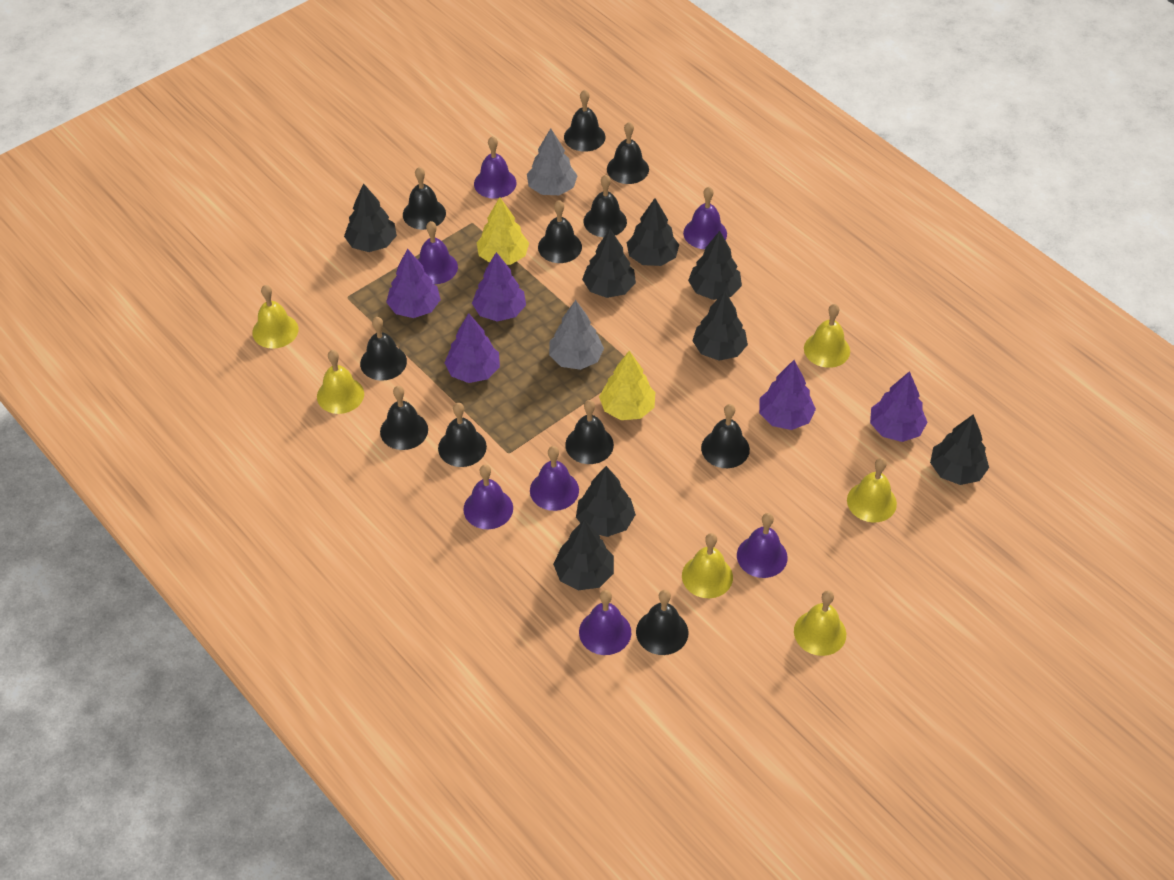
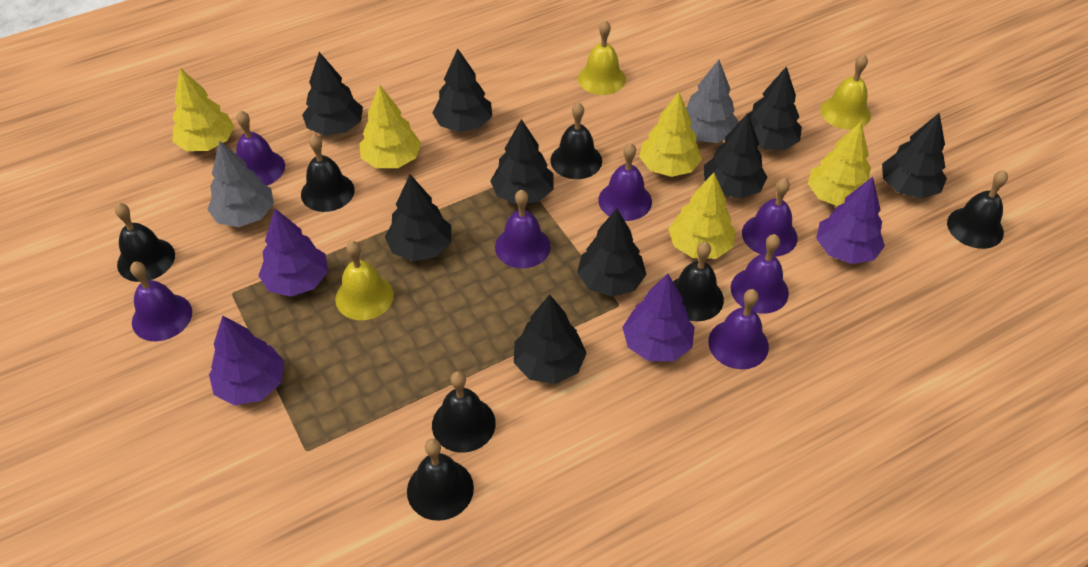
black bell: [360,317,407,381] [380,386,428,450] [403,167,446,230] [438,403,487,467] [538,200,582,263] [564,90,606,152] [565,400,614,464] [584,175,627,237] [607,122,649,184] [636,590,688,655] [701,404,750,468] = 11 -> [115,203,175,282] [301,134,355,212] [407,439,474,521] [432,371,496,453] [551,102,602,179] [673,242,724,321] [947,170,1008,249] = 7
black tree: [344,183,397,252] [553,520,614,591] [576,466,636,537] [582,229,636,298] [627,198,679,266] [688,231,742,300] [692,291,748,361] [930,414,989,485] = 8 -> [302,52,363,135] [385,174,451,262] [433,49,492,132] [490,119,554,205] [514,294,587,384] [577,209,647,297] [704,113,767,199] [749,66,802,150] [882,113,947,199] = 9
purple tree: [386,249,441,318] [444,313,500,383] [472,252,526,322] [759,360,816,430] [870,371,928,442] = 5 -> [209,316,285,405] [258,209,328,297] [622,274,695,361] [816,177,885,264] = 4
yellow bell: [252,285,298,349] [317,350,364,414] [682,533,733,598] [794,590,846,656] [804,304,850,368] [847,458,897,522] = 6 -> [335,241,394,320] [578,20,626,95] [821,54,871,130] = 3
yellow tree: [476,197,529,265] [599,351,655,420] = 2 -> [172,68,235,151] [359,84,421,168] [639,92,702,177] [669,173,735,259] [808,122,871,206] = 5

